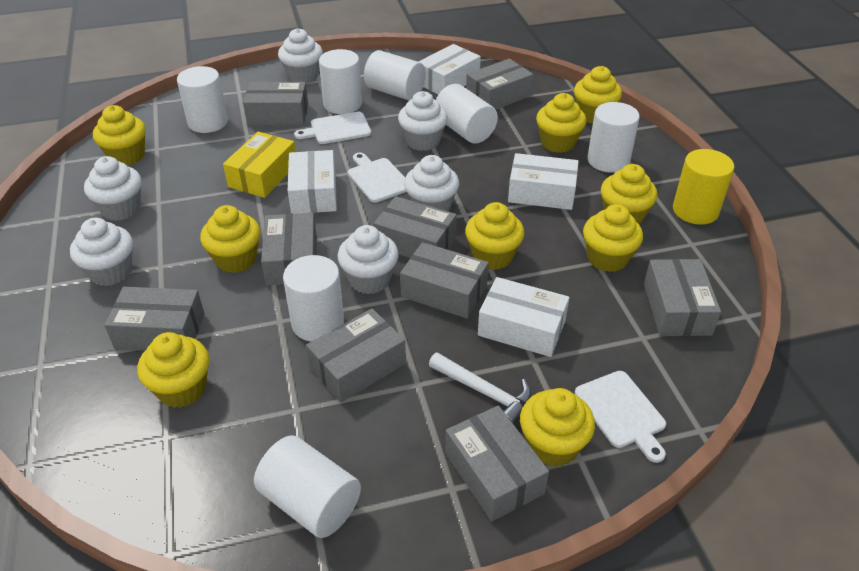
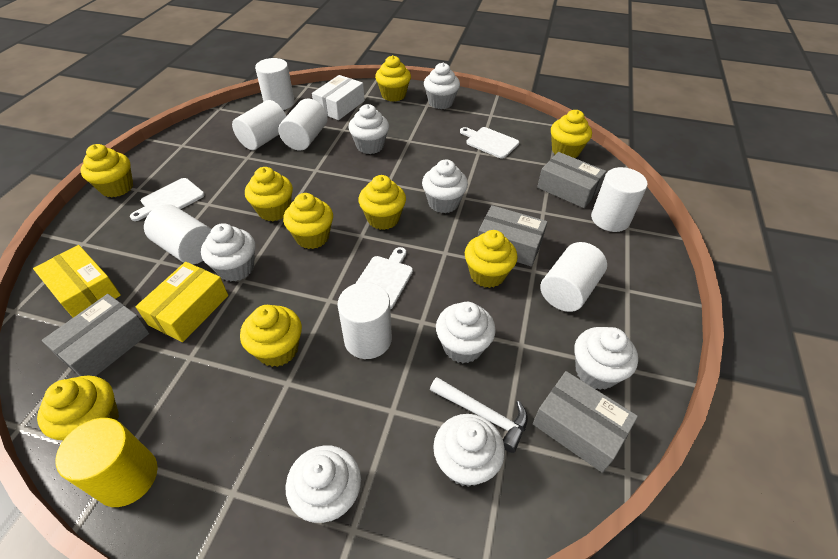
grey box: [104,287,204,351] [243,82,308,125] [261,213,317,286] [306,309,406,403] [373,196,457,258] [400,242,489,319] [445,405,549,521] [466,59,534,110] [644,259,721,336] = 9 -> [42,294,149,376] [478,205,548,267] [533,371,638,473] [537,152,606,208] = 4
white box: [288,150,337,214] [419,44,481,95] [478,277,569,357] [508,153,579,210] = 4 -> [312,75,365,120] = 1
white cupcake: [70,218,133,286] [84,156,141,221] [278,28,323,83] [337,225,399,294] [398,91,448,151] [404,155,459,212] = 6 -> [201,223,255,282] [286,445,361,523] [349,104,389,154] [422,160,468,213] [424,63,460,109] [433,414,505,487] [436,302,496,363] [574,327,638,390] = 8
yellow box: [223,132,296,198] = 1 -> [33,245,121,318] [135,262,228,342] = 2

